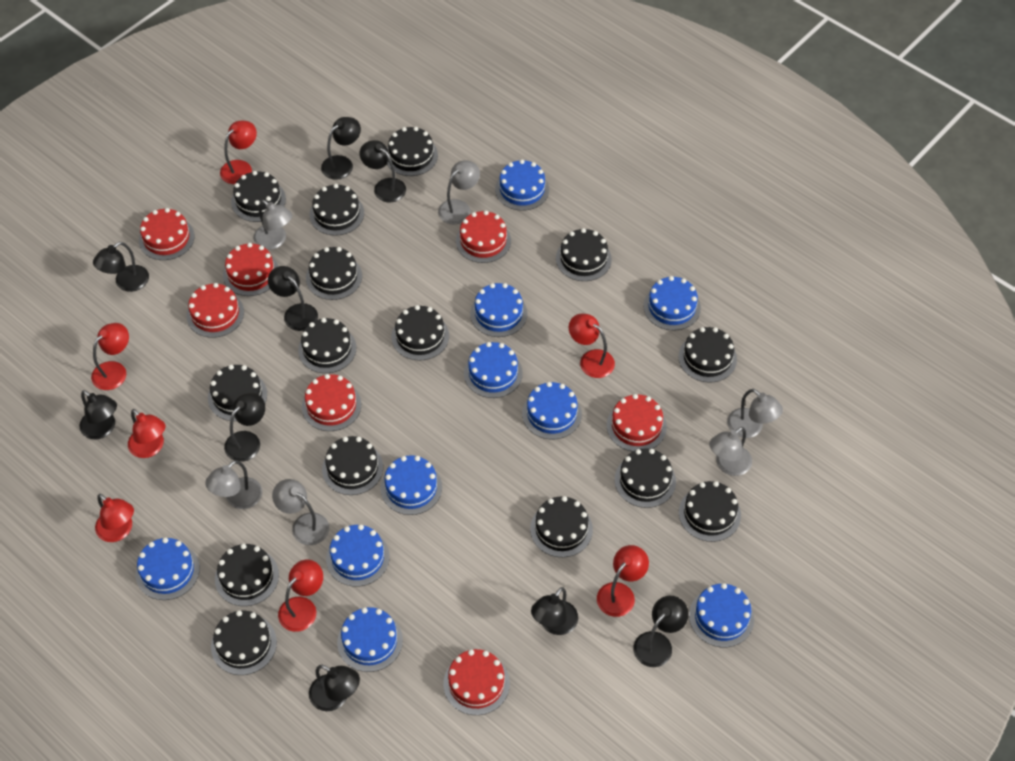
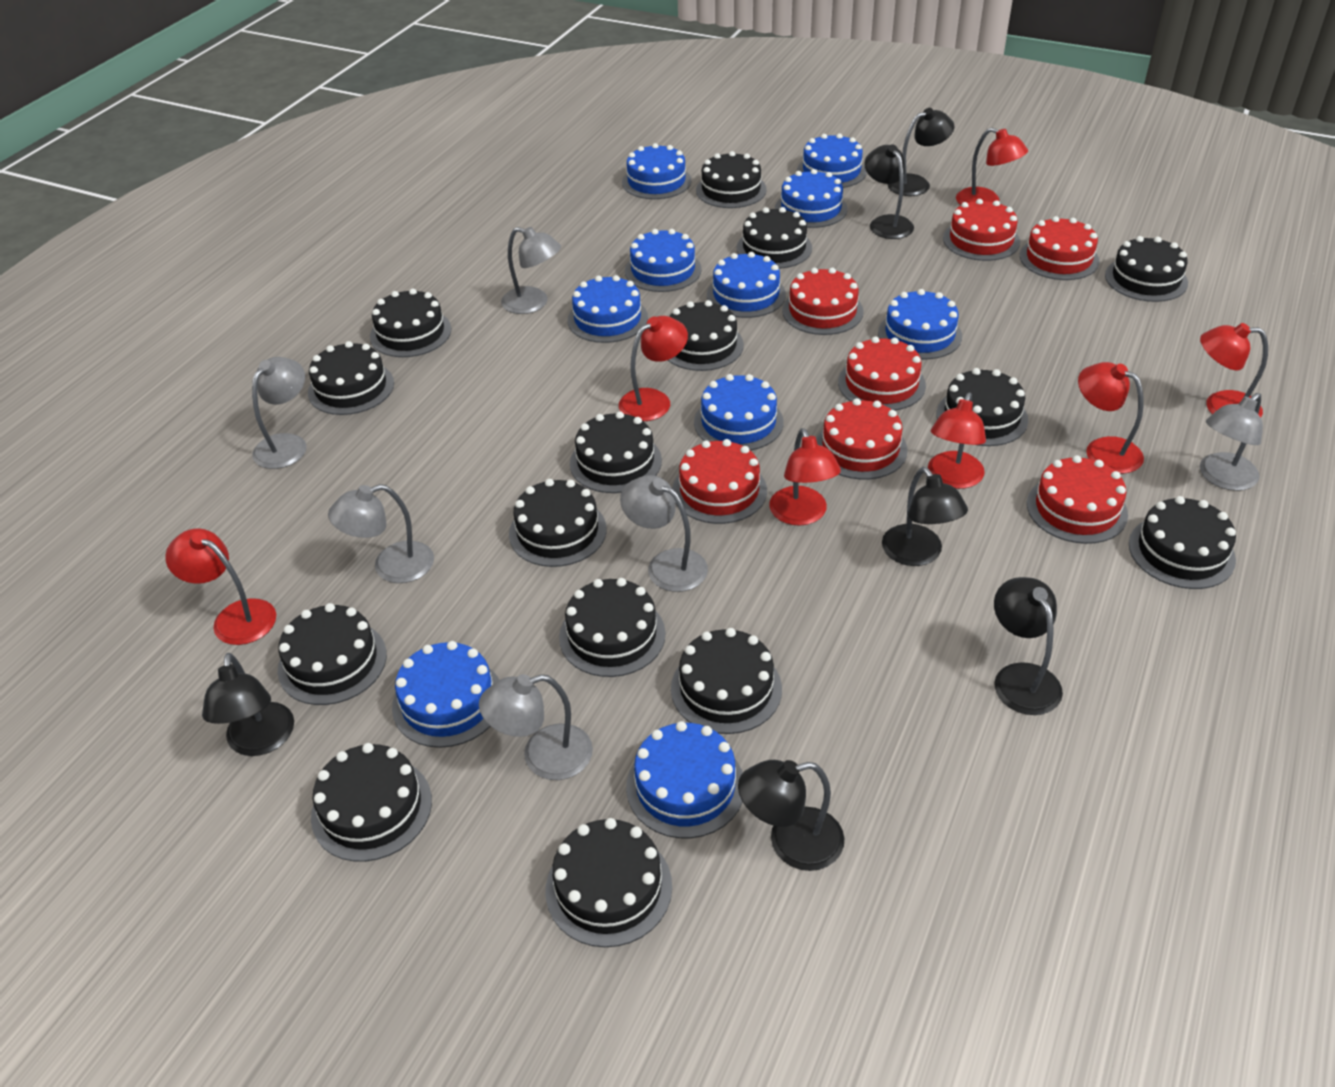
black lamp: [79,390,117,439] [93,242,149,292] [224,392,265,462] [268,266,318,331] [309,665,360,711] [321,117,361,180] [360,140,406,202] [531,587,578,635] [633,596,689,667] = 9 -> [202,653,294,756] [738,760,844,871] [864,144,914,239] [882,467,968,566] [887,108,954,196] [994,577,1063,715] = 6

